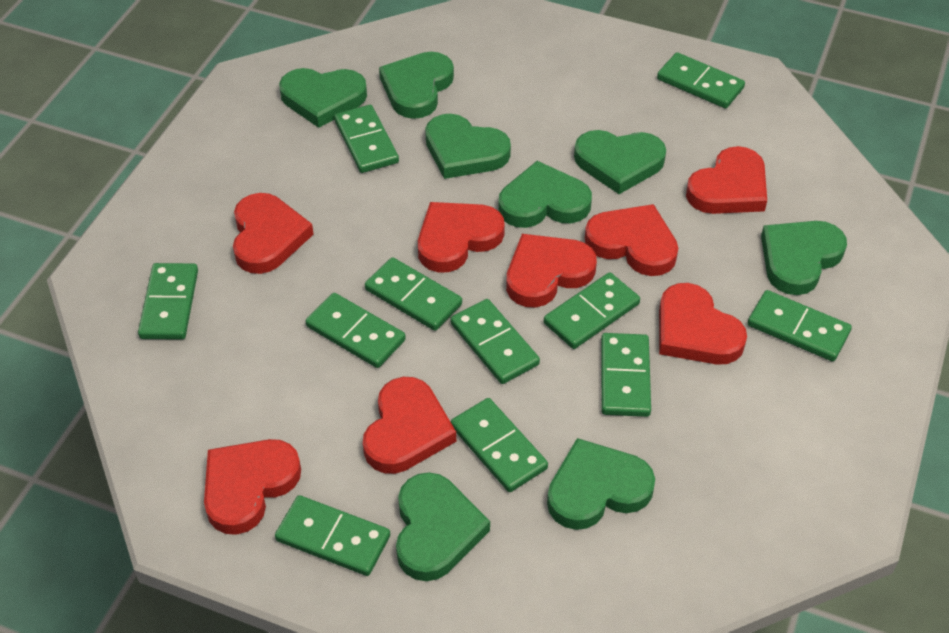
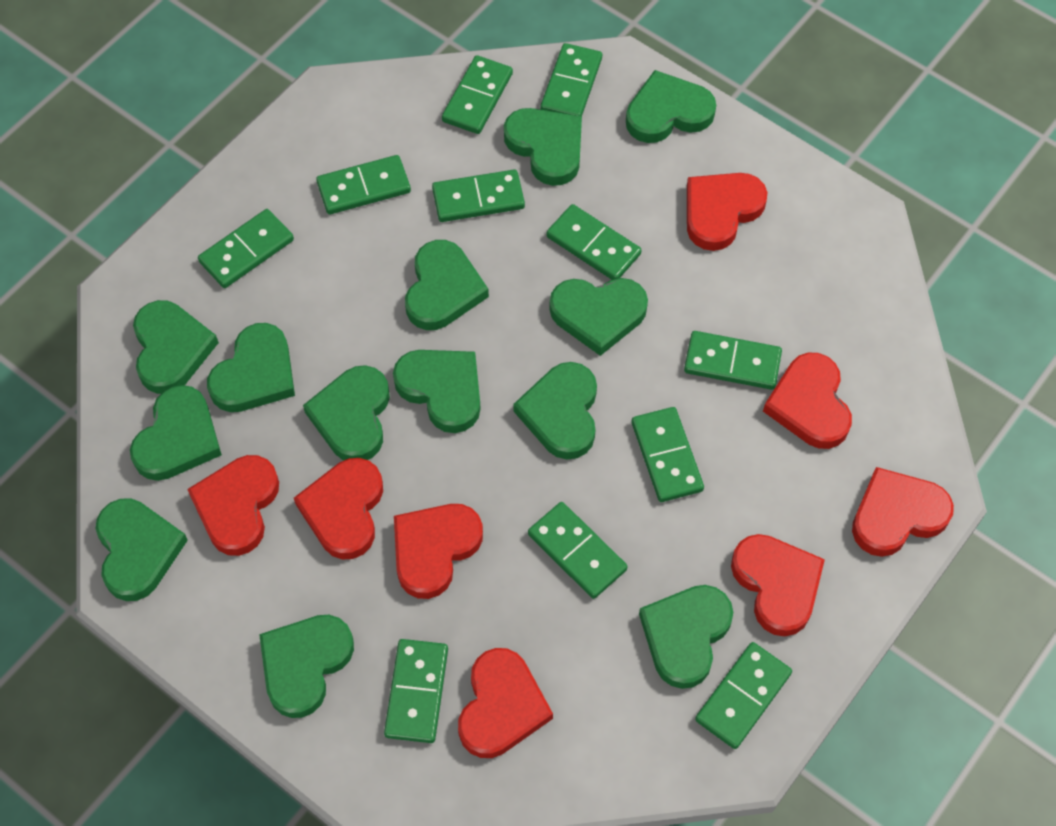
green heart: [279,68,367,128] [379,52,454,119] [396,472,490,581] [425,114,511,179] [498,161,592,228] [547,438,655,530] [574,130,666,194] [761,221,847,295] = 8 -> [96,498,188,601] [130,385,222,481] [133,300,219,394] [207,323,295,412] [259,615,354,718] [303,365,390,460] [393,350,481,433] [405,240,489,330] [504,108,582,186] [513,362,597,459] [549,278,648,356] [626,70,716,143] [639,585,733,689] = 13

